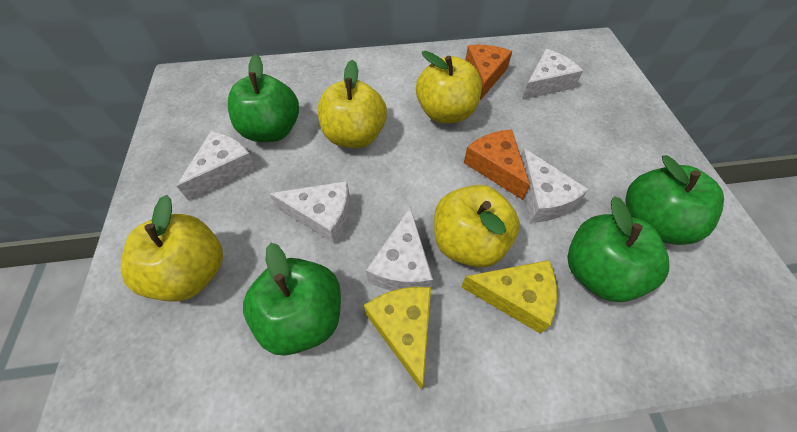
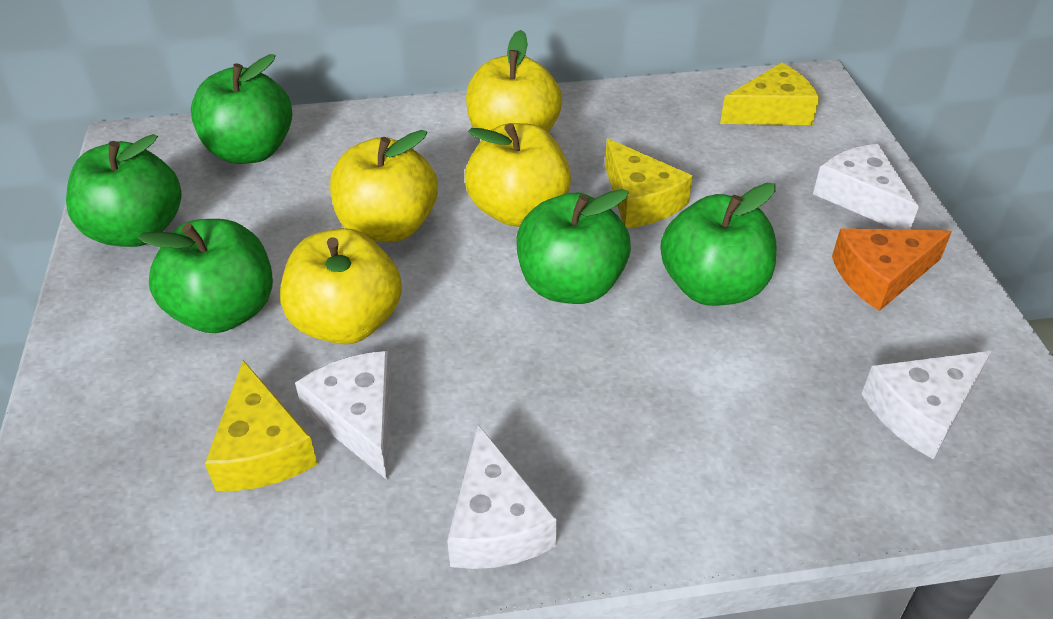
green apple: [228,54,299,142] [243,243,341,356] [567,196,669,302] [625,155,724,245] = 4 -> [66,134,181,247] [138,219,273,333] [191,54,292,164] [517,189,631,304] [660,183,776,306] = 5
orange cheese: [464,129,530,200] [465,45,512,100] = 2 -> [832,228,952,311] = 1
white cheese: [177,131,257,201] [269,181,351,244] [366,207,433,291] [521,148,589,223] [522,49,583,100] = 5 -> [295,351,392,480] [447,424,557,569] [813,144,919,230] [861,351,991,459] = 4
yellow cheese: [364,287,431,390] [461,260,557,334] = 2 -> [205,360,318,491] [605,138,693,228] [720,63,819,125] = 3

